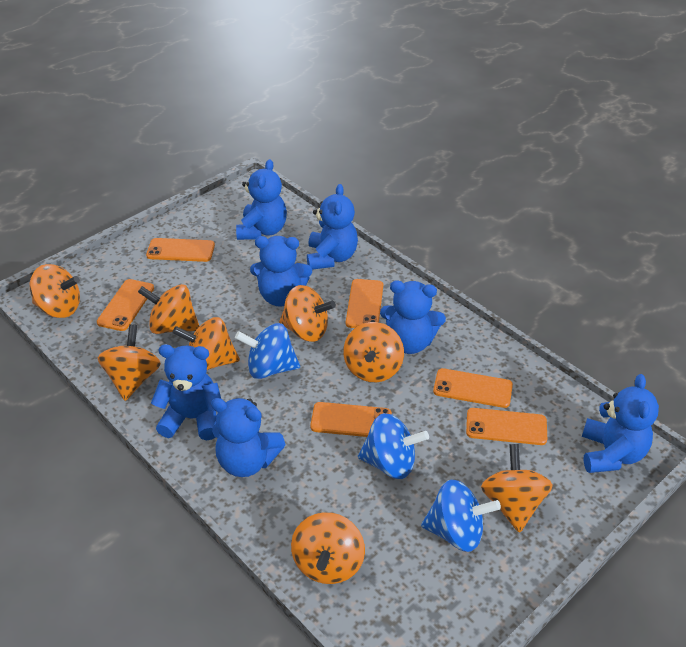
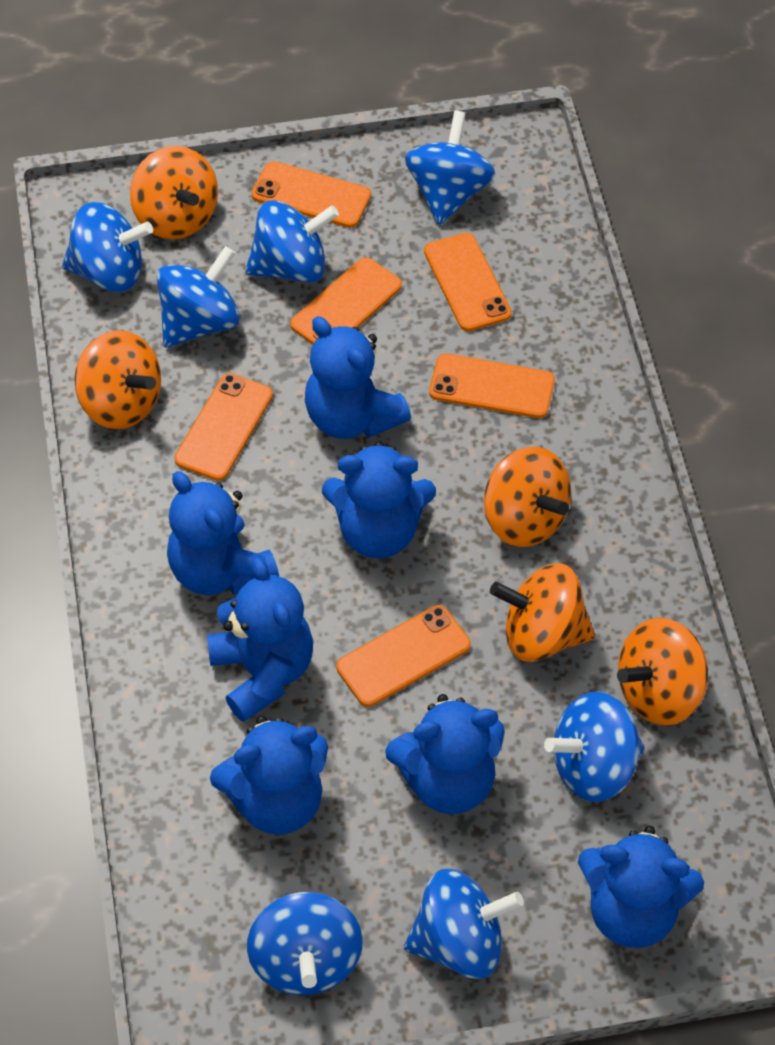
blue spinning top: [235,323,300,379] [358,413,429,479] [421,480,501,552] = 3 -> [62,202,153,292] [157,246,240,348] [245,200,339,283] [247,892,363,995] [404,869,524,979] [405,111,495,225] [544,692,645,802] = 7
orange spinning top: [30,264,80,318] [98,324,161,401] [138,284,200,334] [172,317,240,370] [279,285,336,342] [291,512,365,584] [343,322,404,382] [481,444,553,533] = 8 -> [74,330,161,429] [130,146,218,239] [484,447,572,547] [490,563,595,662] [617,618,708,726] = 5

